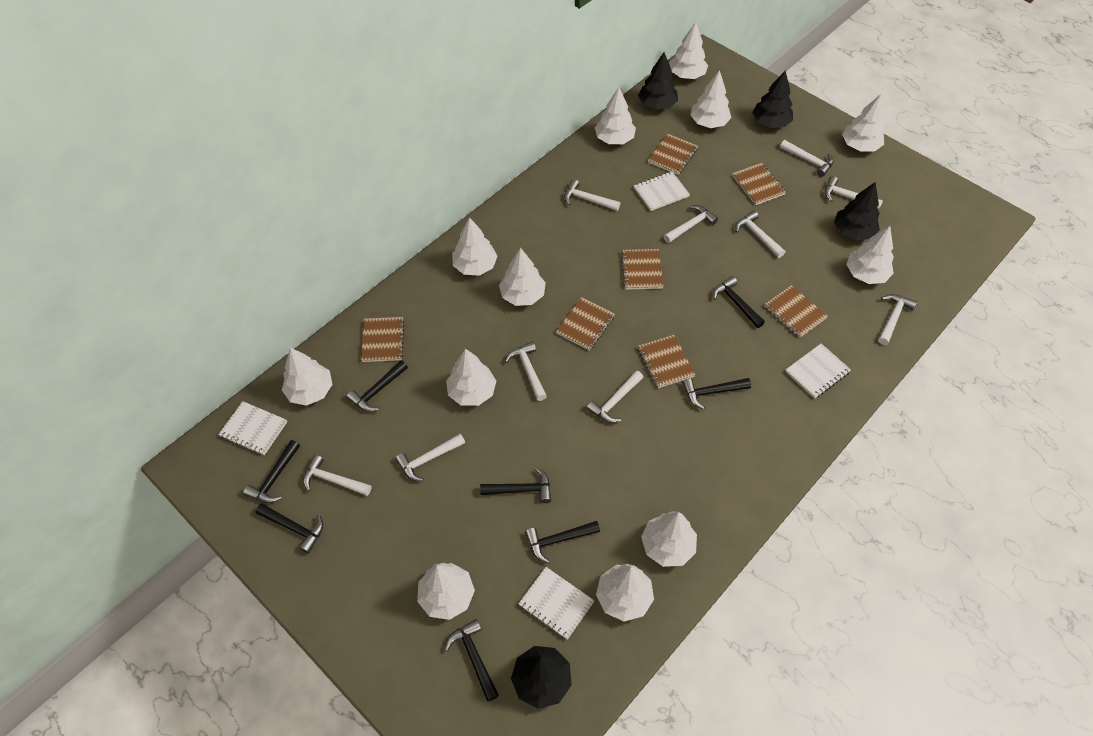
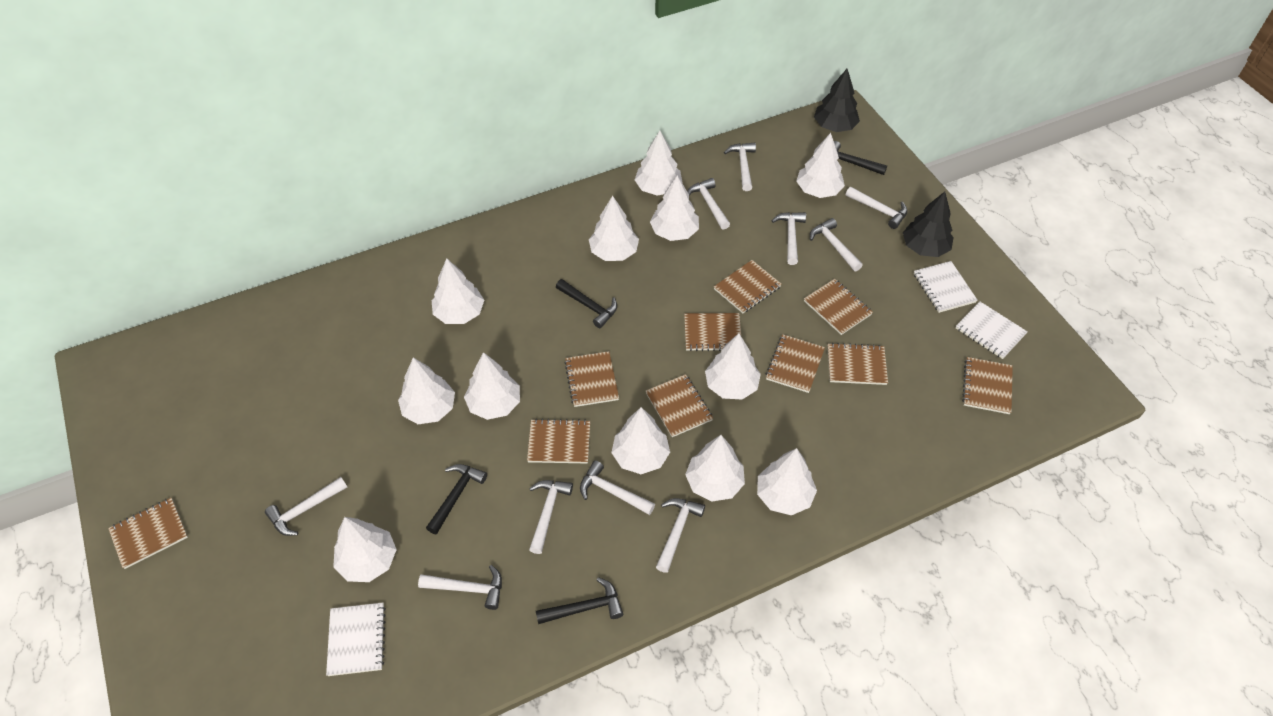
black hammer: [243,440,300,503] [256,503,323,553] [346,360,408,412] [445,619,499,702] [480,467,551,503] [525,521,600,563] [682,378,751,410] [713,276,765,328] = 8 -> [426,464,487,535] [536,577,623,624] [556,279,617,328] [834,141,887,175] = 4
black tree: [511,646,572,709] [638,52,678,109] [752,71,793,128] [834,182,880,240] = 4 -> [814,69,860,132] [903,192,954,257] = 2
brown notebook: [361,317,405,362] [556,298,615,350] [621,249,664,289] [638,335,695,388] [648,134,698,175] [732,163,786,205] [765,285,828,338] = 7 -> [108,498,188,569] [527,419,590,463] [564,351,619,407] [646,374,713,437] [684,313,741,351] [714,260,781,313] [766,334,825,393] [804,279,873,335] [827,343,888,385] [962,357,1013,414] = 10
white notebook: [218,401,287,455] [518,567,594,640] [634,171,690,211] [785,343,851,399] = 4 -> [326,603,386,676] [914,261,977,313] [956,302,1028,359] = 3

